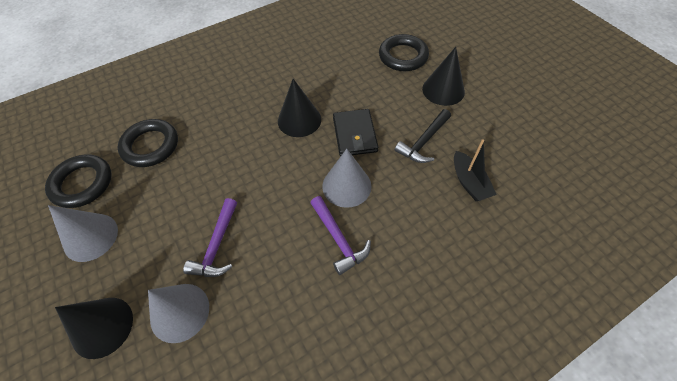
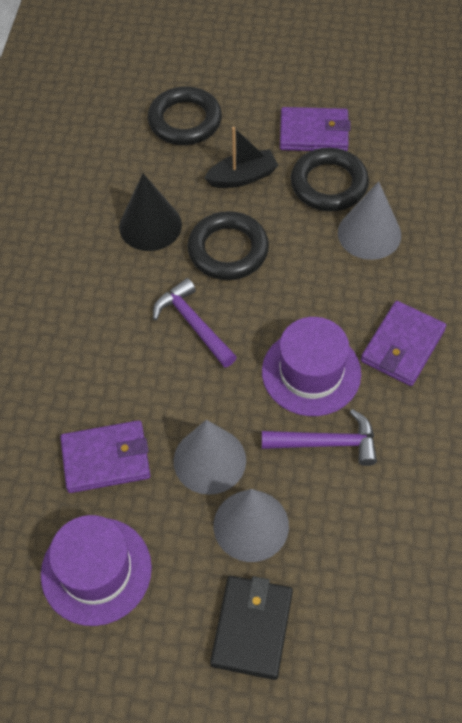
black cone: [55,298,133,359] [278,79,321,137] [422,47,465,106] = 3 -> [119,173,182,251] = 1
black hammer: [395,109,451,163] = 1 -> none = 0
purple hat: none = 0 -> [41,515,152,626] [262,317,361,416] = 2
purple wallet: none = 0 -> [60,420,151,493] [280,107,351,151] [361,301,446,386] = 3

